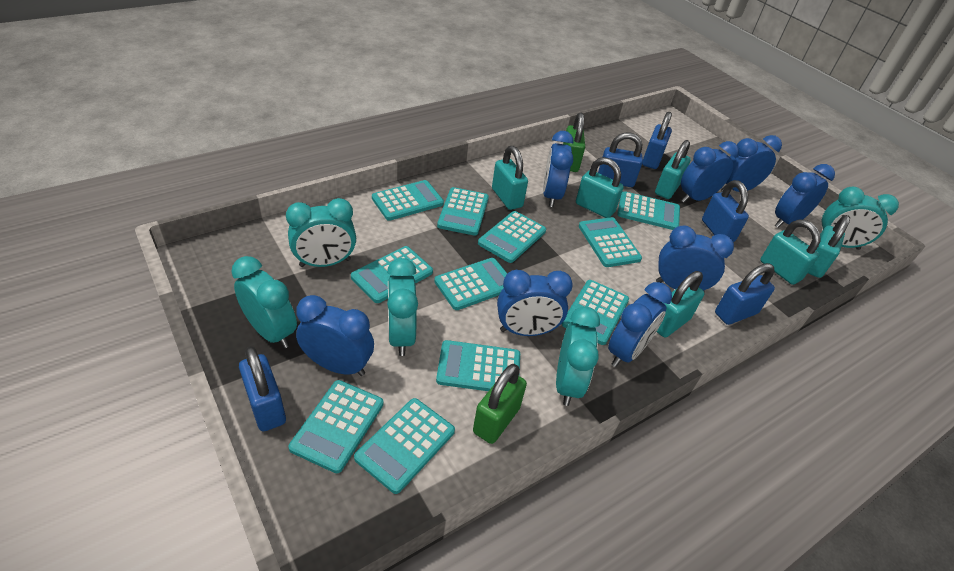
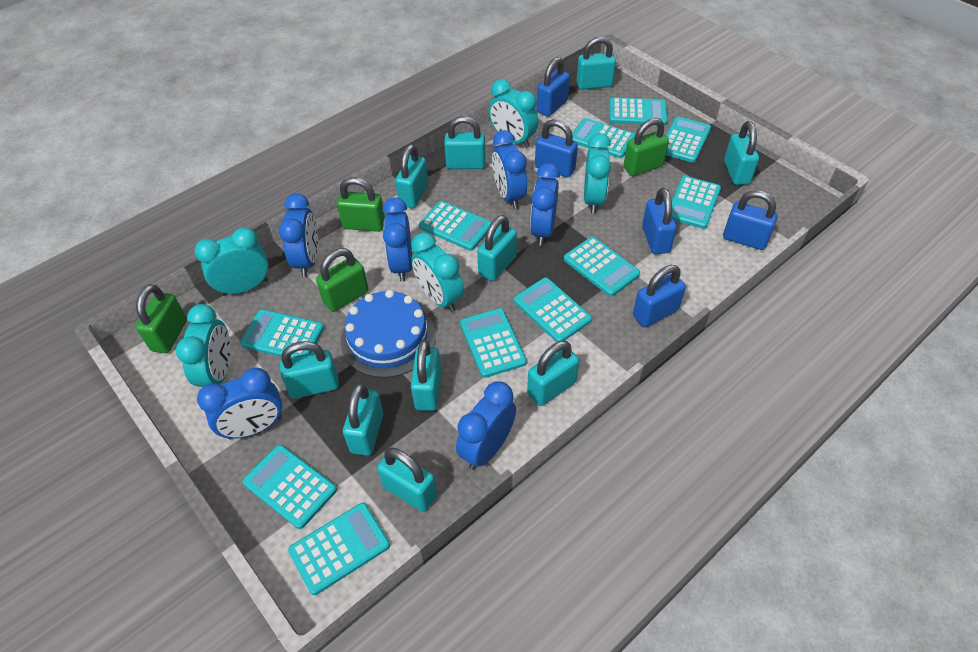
blue cake: none = 0 -> [341,290,436,378] = 1
blue clock: [296,295,374,376] [497,270,573,336] [543,131,573,207] [608,282,672,367] [656,225,734,292] [681,141,739,203] [721,135,782,192] [775,164,835,228] = 8 -> [197,368,282,439] [279,193,318,277] [383,197,412,282] [456,382,516,470] [492,130,527,209] [530,163,560,246] = 6
green padlock: [473,364,527,444] [563,112,585,172] = 2 -> [135,284,187,353] [316,248,368,312] [337,177,385,232] [623,118,669,176] = 4
turquoise padlock: [492,146,528,210] [576,157,624,218] [655,140,691,199] [657,271,704,338] [760,220,821,285] [808,215,850,278] = 6 -> [280,341,339,399] [343,383,383,456] [377,447,437,512] [395,144,428,208] [411,340,442,411] [444,116,485,169] [477,215,517,281] [527,341,579,406] [576,36,616,90] [724,121,759,185] = 10

